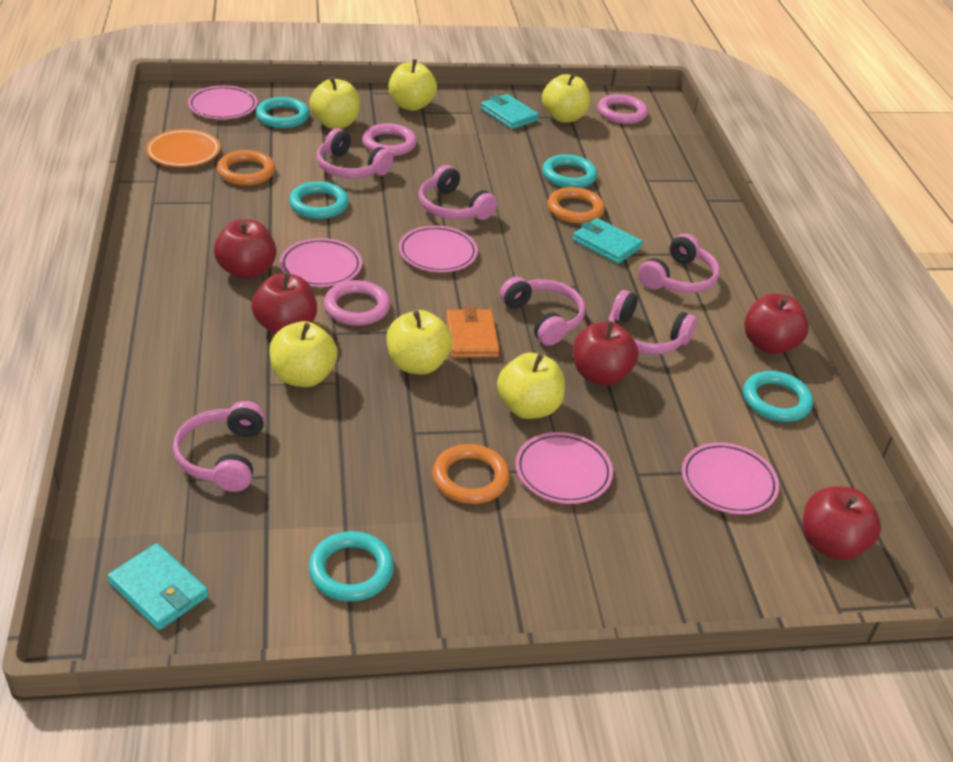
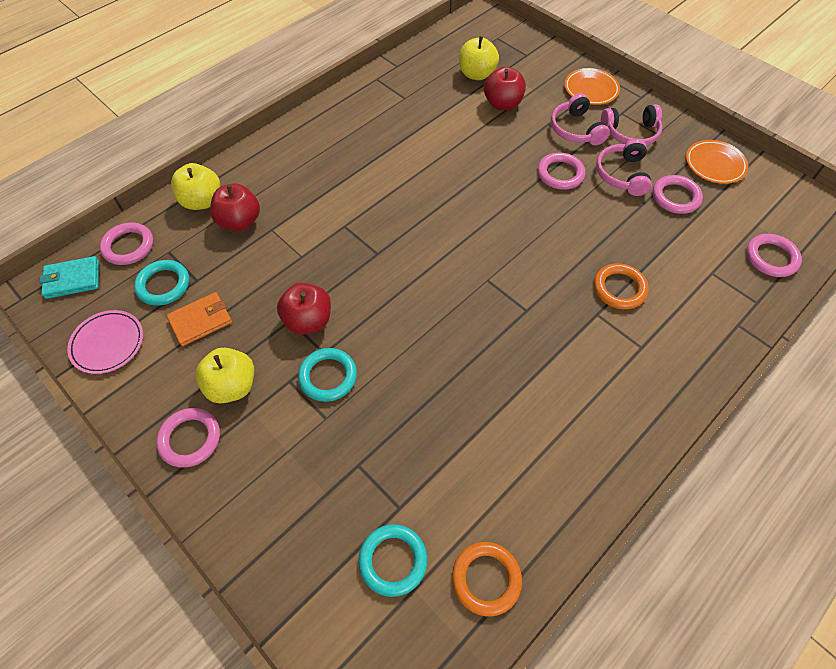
orange plate: [146,129,220,167] = 1 -> [564,68,620,105] [686,140,748,184] = 2
orange ring: [217,150,275,186] [433,444,510,504] [547,187,605,224] = 3 -> [452,542,522,616] [594,263,649,309] = 2
pink headphones: [173,401,265,492] [317,128,393,178] [419,165,497,220] [500,277,585,346] [609,290,697,354] [638,234,720,293] = 6 -> [551,93,610,145] [596,139,652,196] [601,104,662,146] = 3
pink plate: [188,86,257,119] [280,238,362,287] [399,226,478,272] [515,432,613,504] [682,443,779,514] = 5 -> [67,310,143,374] = 1
pink ring: [324,280,390,326] [362,123,417,156] [598,94,648,124] = 3 -> [100,222,153,265] [156,408,220,468] [538,152,585,190] [653,175,703,214] [746,234,802,277] = 5
red apple: [214,219,276,279] [252,273,317,334] [573,321,638,385] [744,293,809,354] [803,486,881,560] = 5 -> [210,183,260,231] [277,283,331,335] [484,67,526,110] = 3
turquoise ring: [256,97,310,128] [289,181,349,219] [309,531,394,602] [542,154,597,188] [743,371,813,422] = 5 -> [134,260,189,306] [298,348,357,402] [358,524,427,597] = 3
turquoise wallet: [108,543,209,630] [481,94,539,129] [572,218,643,264] = 3 -> [40,256,99,299] = 1
yellow apple: [269,321,338,387] [310,77,360,129] [387,310,452,375] [389,59,437,111] [497,353,565,419] [542,73,590,123] = 6 -> [171,163,220,210] [195,348,254,403] [459,36,499,80] = 3

